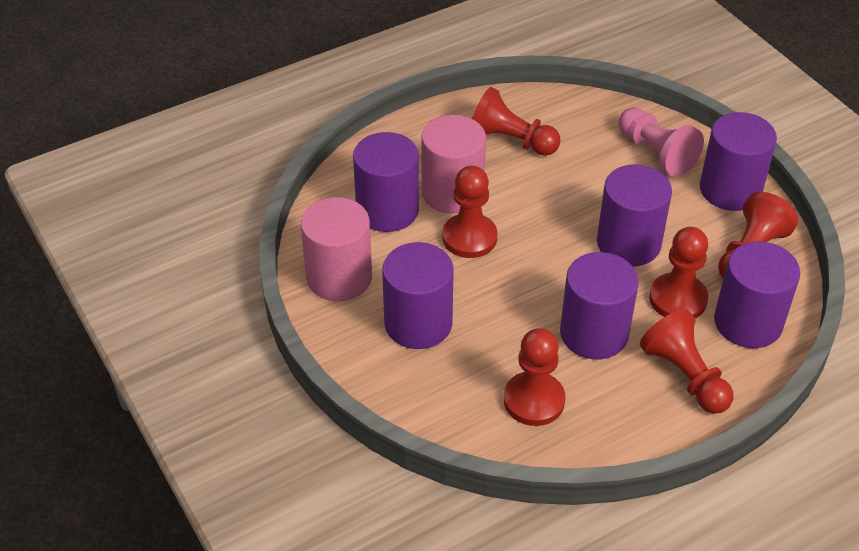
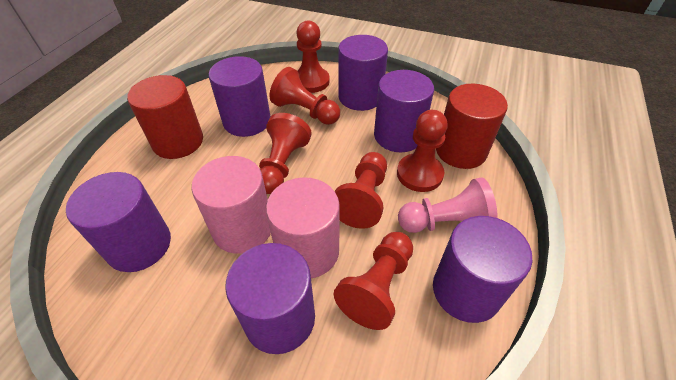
red cylinder: none = 0 -> [127,75,203,159] [436,84,508,169] = 2

